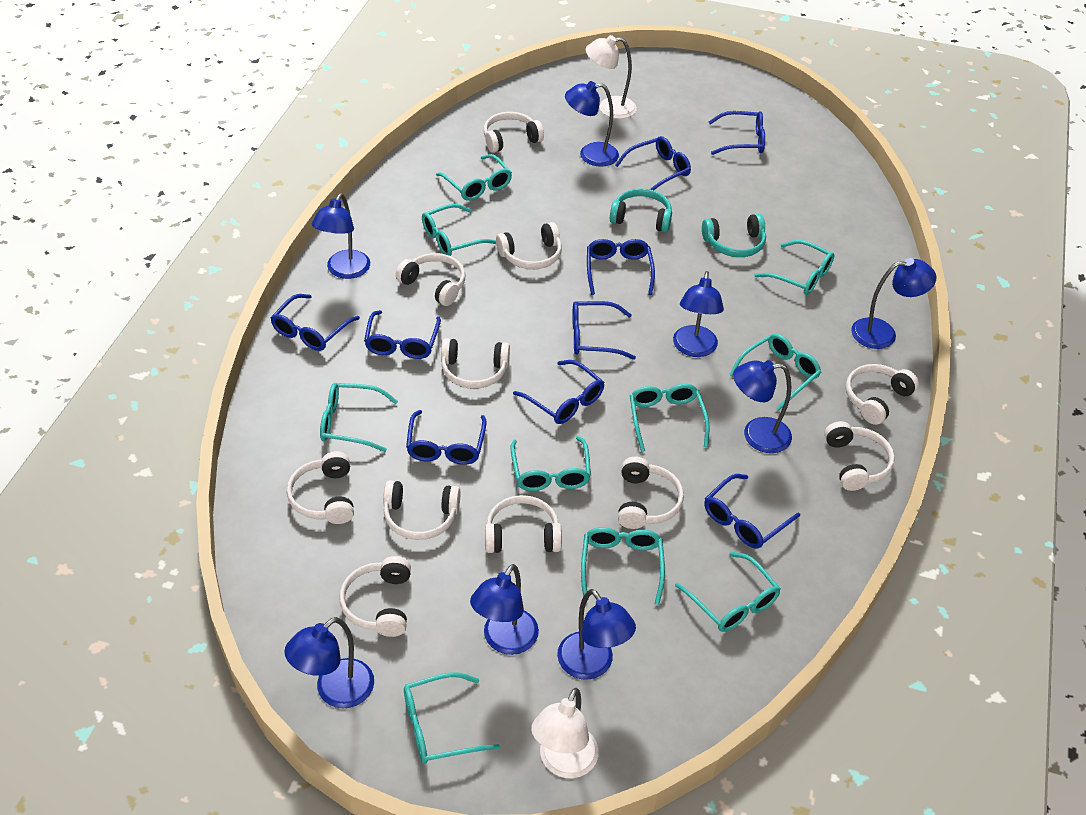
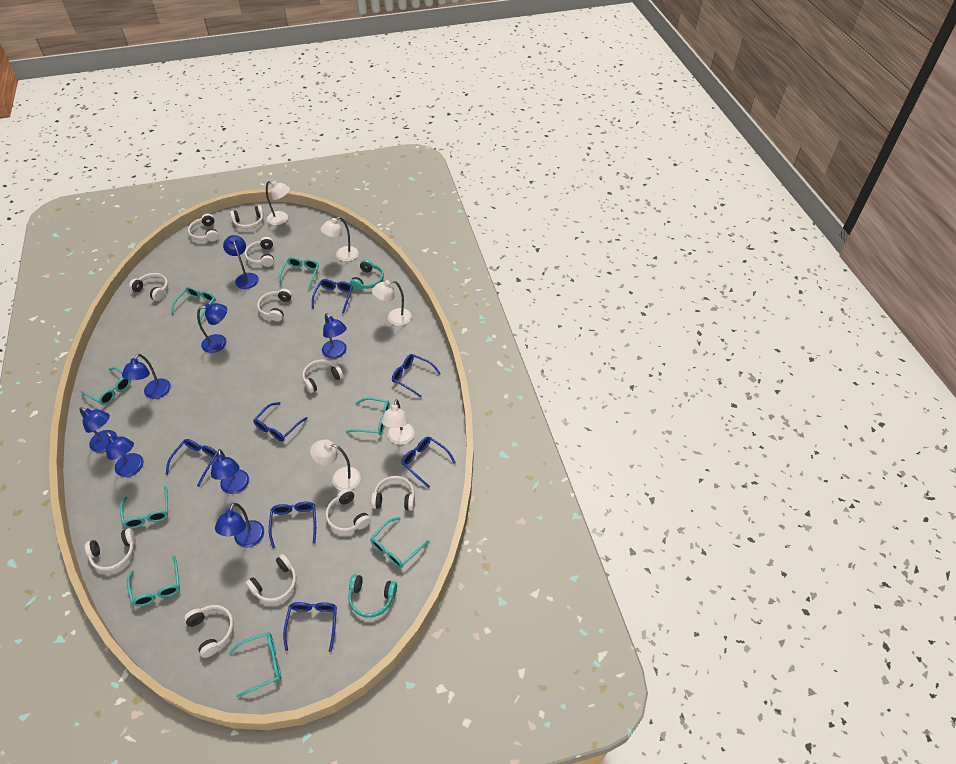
blue glasses: [271,294,360,351] [364,310,441,359] [406,410,487,465] [513,360,605,424] [572,301,636,360] [587,239,655,295] [615,136,691,190] [704,474,800,549] [709,111,765,155] = 9 -> [166,439,218,487] [253,402,308,441] [269,502,316,549] [283,602,337,652] [312,279,353,314] [392,354,440,398] [401,437,456,488] = 7
turquoise glasses: [320,383,398,452] [404,672,500,764] [422,204,496,256] [436,154,512,201] [510,436,591,491] [581,527,665,605] [630,384,710,452] [675,552,781,632] [729,334,821,411] [754,240,834,295] = 10 -> [81,367,131,405] [120,486,168,529] [127,556,180,606] [171,287,216,322] [229,632,281,698] [279,257,319,290] [346,398,390,435] [370,517,429,568] = 8
white lamp: [531,688,599,778] [586,35,637,119] = 2 -> [266,181,290,225] [310,440,361,490] [320,217,359,261] [372,280,412,326] [381,399,415,445] = 5

